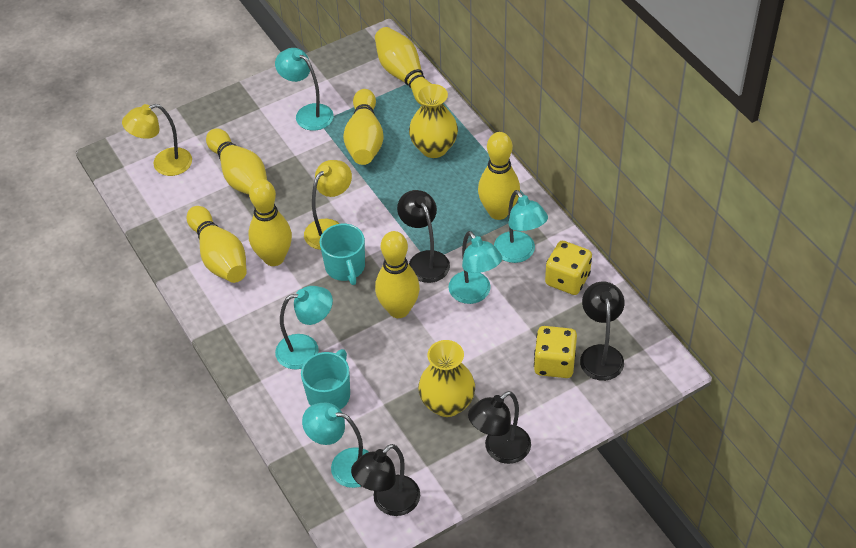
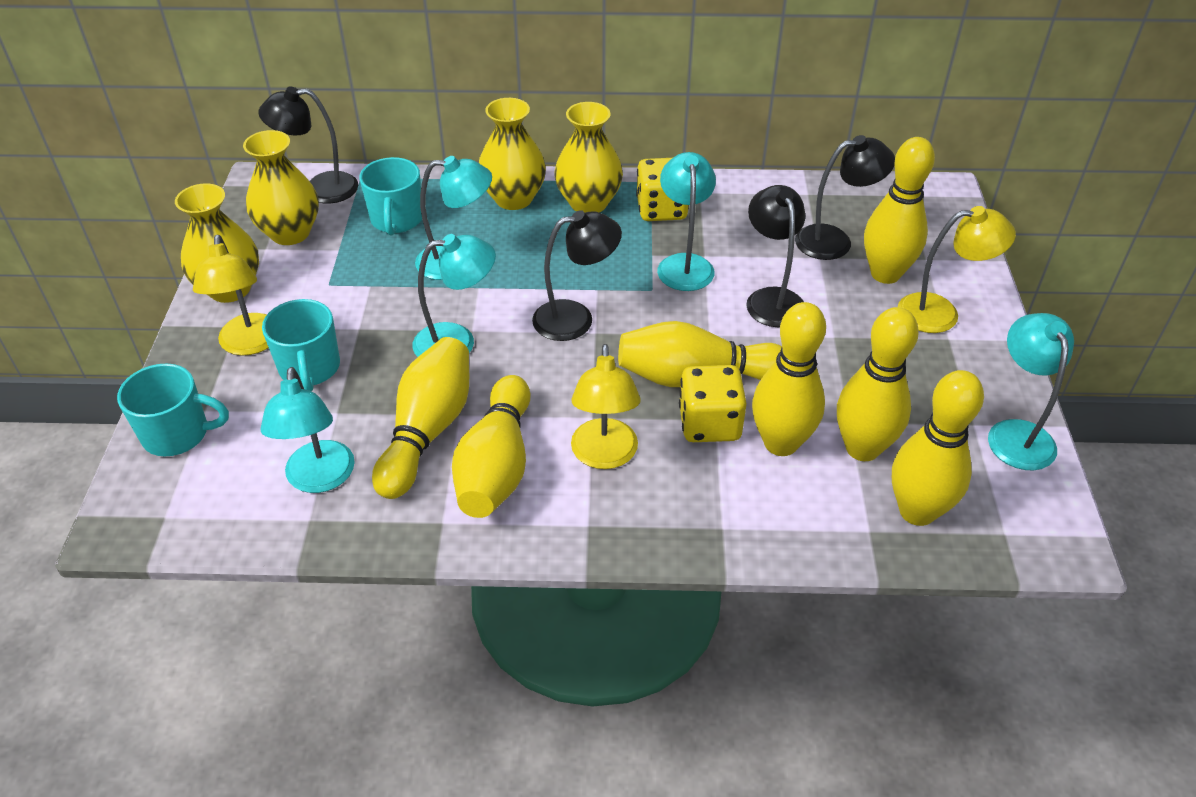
turquoise mug: [301,349,350,409] [320,224,365,285] = 2 -> [117,363,229,456] [262,299,340,391] [359,157,422,235] = 3
yellow lamp: [122,104,192,176] [304,160,352,250] = 2 -> [193,235,269,356] [571,344,641,469] [898,206,1016,333] = 3
yellow vase: [409,84,458,158] [418,340,475,417] = 2 -> [175,183,259,303] [243,130,319,245] [479,98,546,210] [554,102,623,213] = 4

